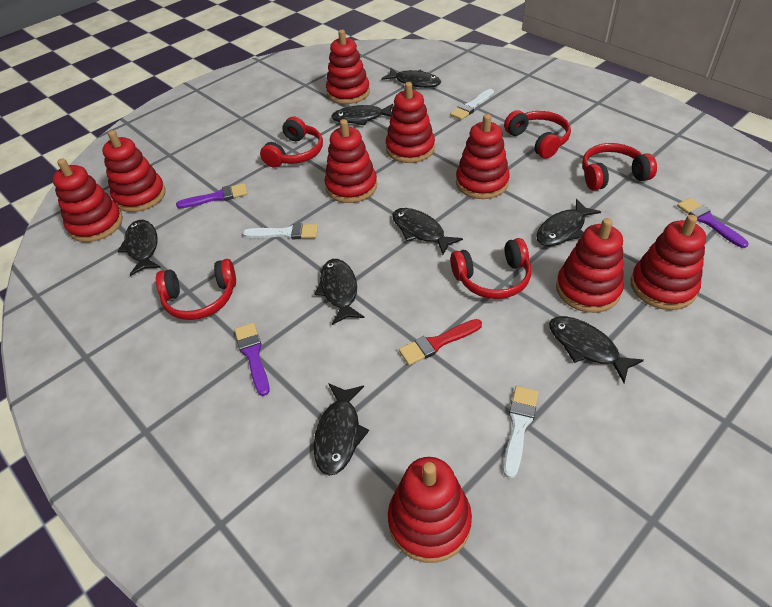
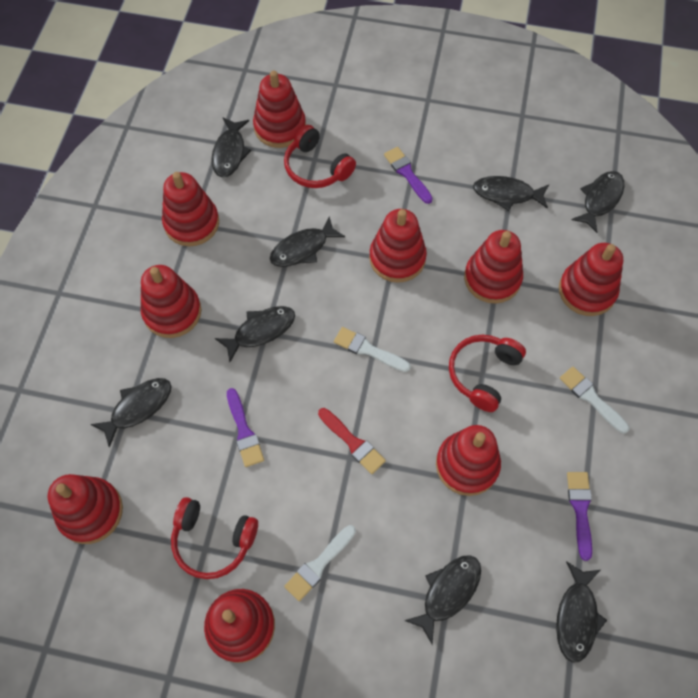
red headphones: [156,259,236,320] [260,117,323,168] [450,238,531,299] [504,110,571,159] [582,143,657,191] = 5 -> [171,497,258,579] [284,125,356,188] [449,335,526,412] = 3

